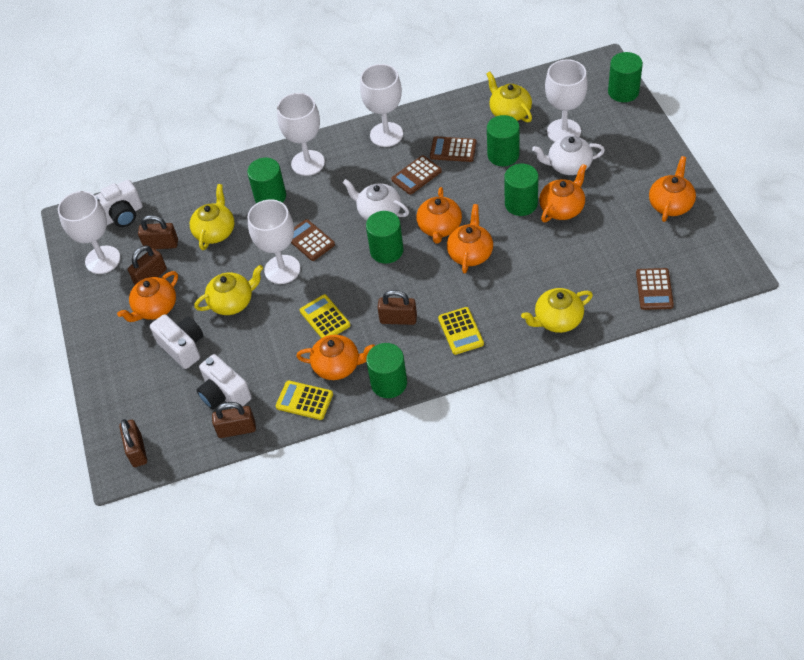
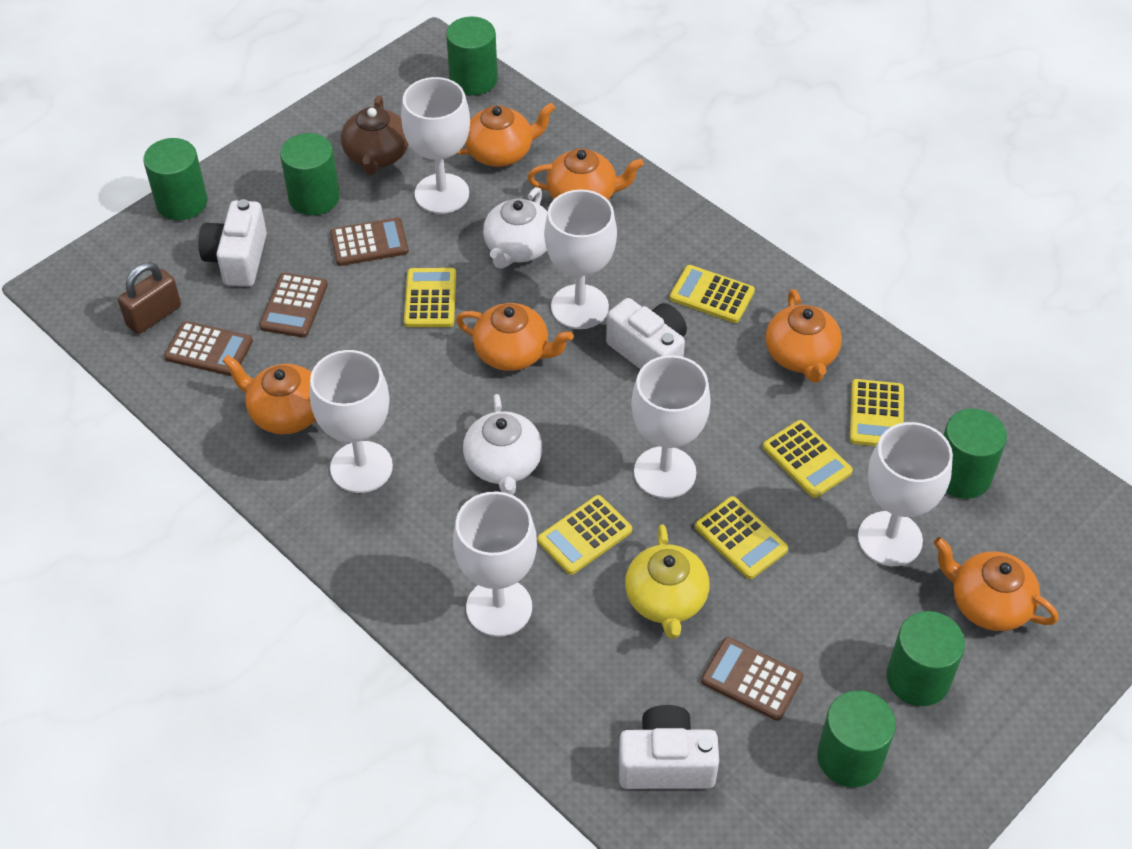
brown padlock: [119,419,147,467] [128,245,167,285] [138,215,178,249] [212,402,256,438] [377,290,417,325] = 5 -> [118,262,181,334] = 1
brown teapot: none = 0 -> [341,95,409,175] = 1
white goblet: [58,191,120,274] [247,200,300,284] [277,93,325,176] [360,64,403,147] [545,59,588,142] = 5 -> [310,350,393,493] [401,77,470,214] [453,491,537,637] [544,189,617,329] [631,355,711,499] [858,422,953,566] = 6
yellow calculator: [276,380,333,420] [300,294,350,338] [438,307,484,355] = 3 -> [404,268,456,327] [537,495,632,575] [670,265,755,323] [695,496,788,579] [763,420,853,498] [850,379,904,446] = 6
yellow teapot: [190,184,234,250] [194,265,263,315] [486,71,532,122] [521,288,593,333] = 4 -> [625,524,709,639] = 1

